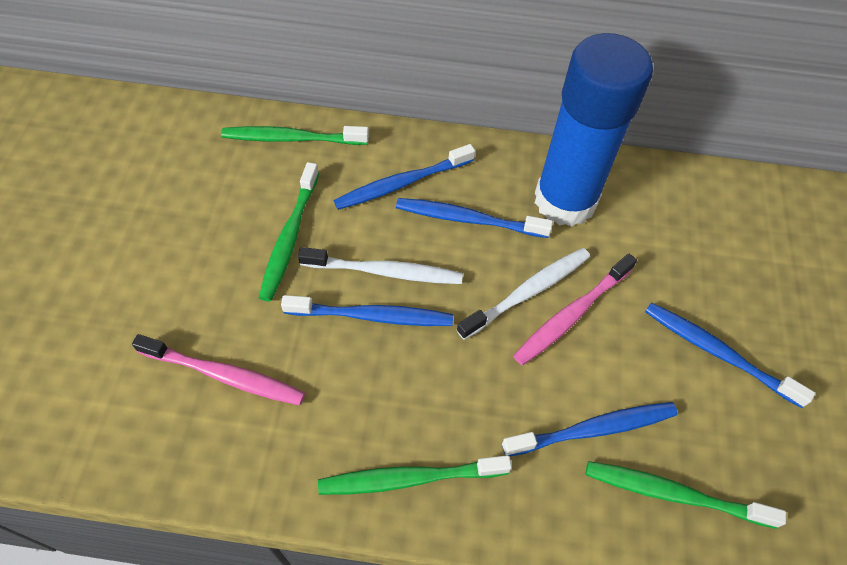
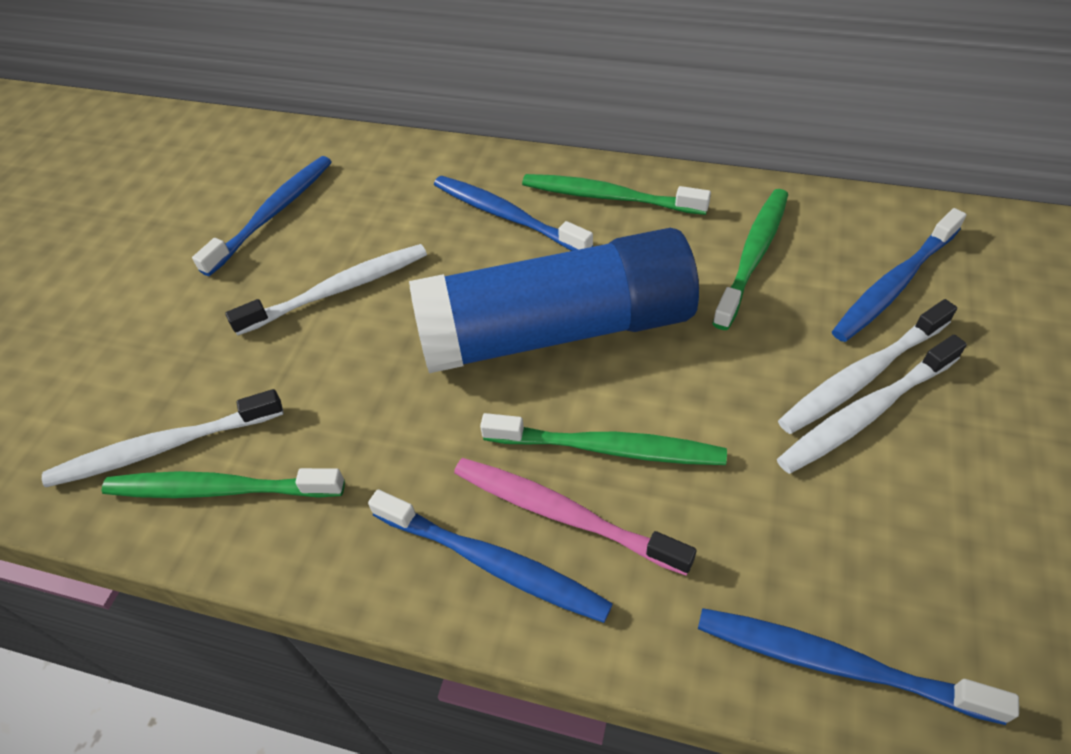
pink toothbrush: [132,334,305,405] [513,253,637,365] = 2 -> [454,458,697,576] = 1
white toothbrush: [298,247,463,284] [457,248,590,340] = 2 -> [42,389,283,487] [225,244,427,335] [777,335,967,474] [778,299,957,434] = 4

